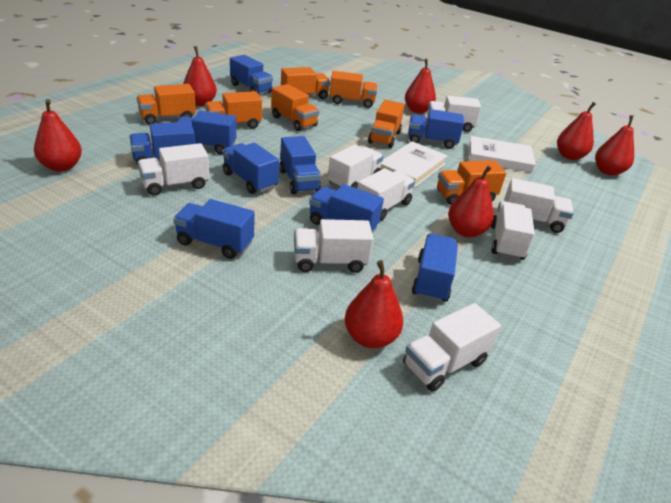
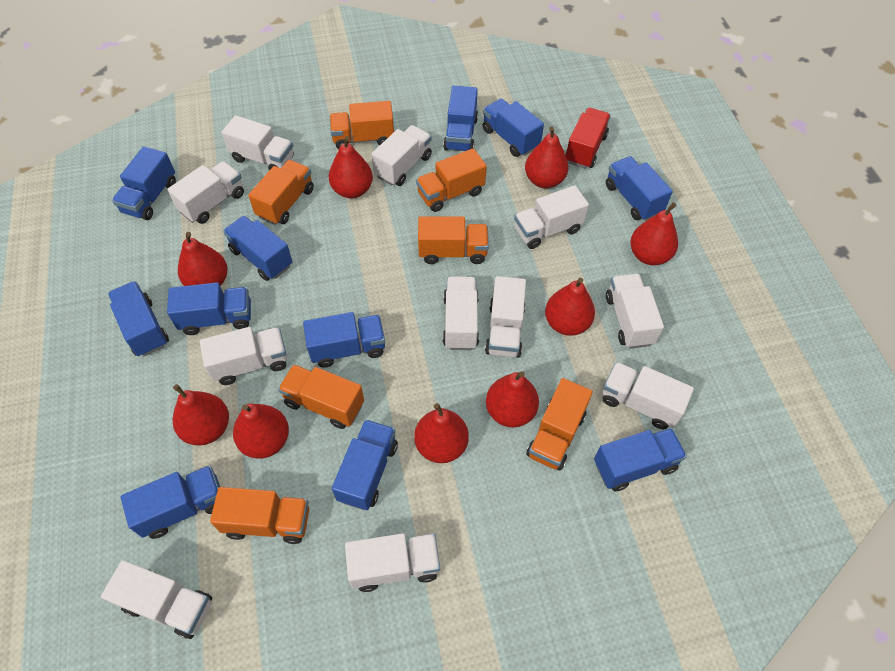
blue truck: [129,122,195,165] [173,199,254,259] [177,111,236,154] [222,143,279,194] [230,55,273,94] [279,136,321,194] [309,184,384,233] [408,109,464,149] [412,233,458,302] = 9 -> [108,281,169,356] [112,146,176,220] [121,465,220,539] [167,282,251,335] [223,216,292,281] [303,312,385,368] [332,419,398,510] [443,86,478,151] [483,98,544,157] [594,428,687,491] [606,156,673,221] = 11
red pear: [34,99,82,172] [183,46,217,106] [345,260,403,348] [405,59,436,113] [448,166,494,237] [557,102,596,160] [595,115,634,176] = 7 -> [173,384,229,445] [178,232,228,286] [233,403,289,459] [329,136,373,198] [414,403,469,463] [486,371,539,427] [525,126,569,188] [545,278,595,336] [630,203,678,265] = 9
red truck: none = 0 -> [565,108,611,169] = 1
white book: [380,141,448,188] [468,136,536,173] = 2 -> none = 0
white truck: [137,143,210,196] [294,219,373,273] [328,144,383,189] [357,168,415,221] [403,303,501,391] [427,96,481,132] [491,201,535,260] [504,178,574,233] = 8 -> [101,560,212,639] [167,161,244,224] [200,327,287,385] [222,115,294,170] [345,533,440,592] [371,125,432,186] [443,276,479,350] [485,276,526,358] [514,185,589,249] [603,362,694,430] [606,274,664,348] = 11

